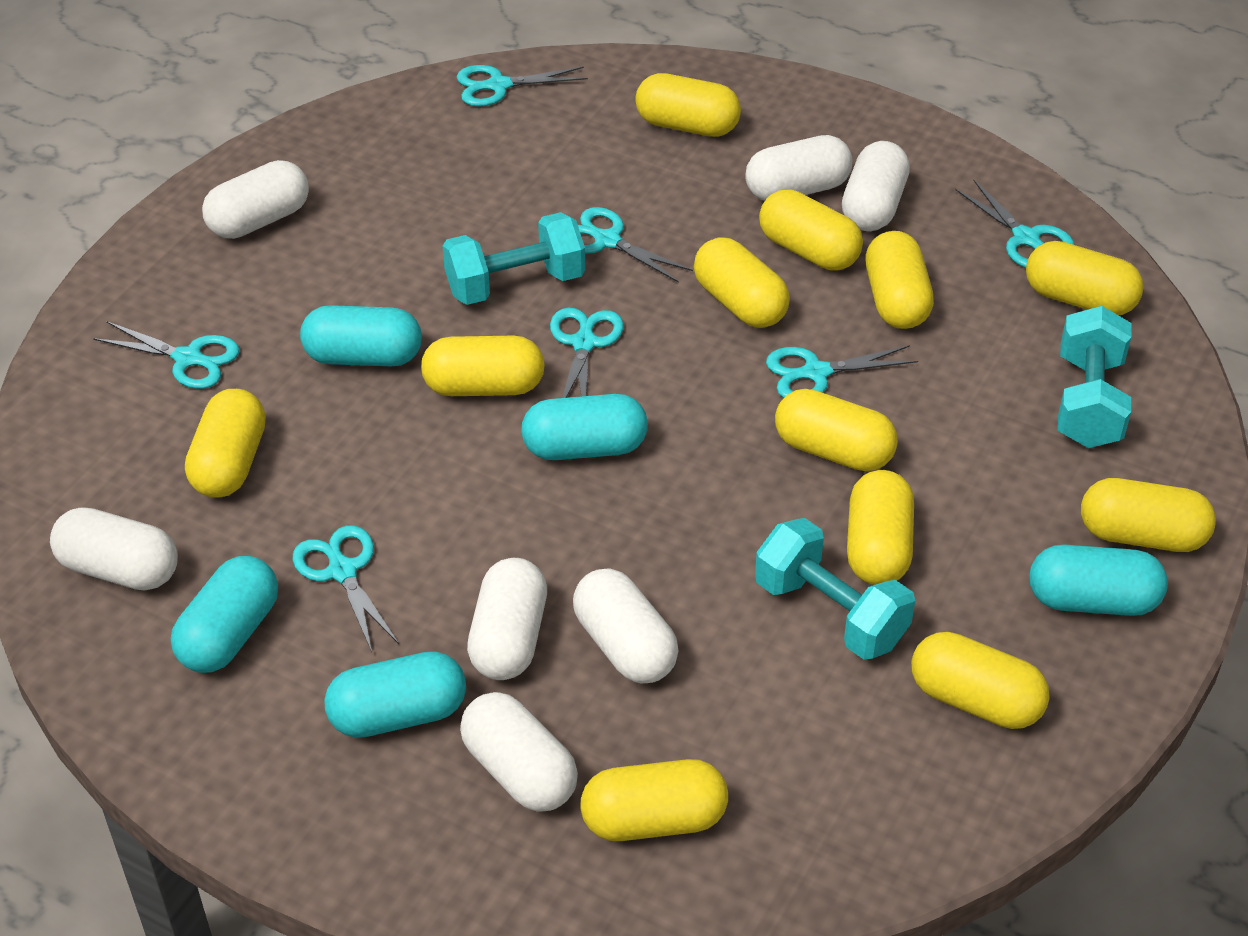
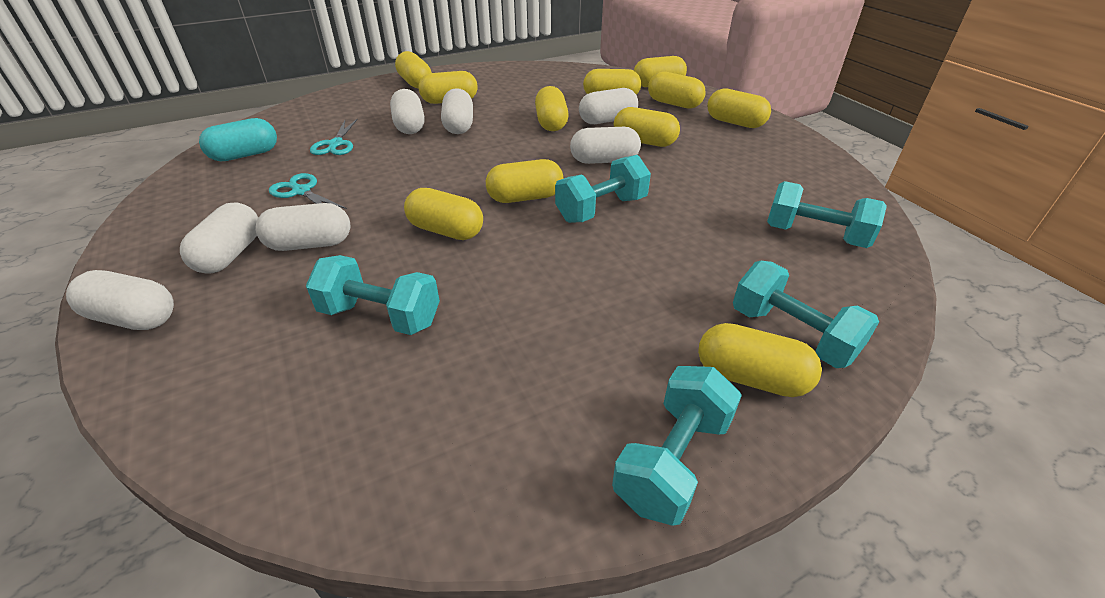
turquoise capsule: [171,556,278,673] [300,305,422,366] [324,651,466,738] [521,394,648,460] [1029,545,1168,616] = 5 -> [199,118,277,161] = 1
turquoise dumbbell: [443,212,585,305] [755,518,915,660] [1057,306,1132,448] = 3 -> [306,255,440,335] [555,155,651,223] [612,366,742,526] [733,261,879,368] [767,181,887,248] = 5
turquoise scissors: [93,321,240,389] [293,525,399,652] [457,65,588,106] [550,307,624,398] [578,207,693,283] [766,345,918,398] [955,180,1074,268] = 7 -> [269,173,347,209] [310,118,358,155] = 2
yellow capsule: [185,389,266,497] [421,336,545,396] [580,759,728,841] [635,73,741,137] [694,237,790,328] [759,189,863,271] [775,389,898,471] [847,470,914,585] [865,231,934,329] [911,632,1050,729] [1026,241,1144,315] [1081,478,1216,552] = 12 -> [395,51,432,88] [404,188,483,240] [419,71,478,104] [486,159,563,203] [535,86,569,131] [583,69,641,95] [614,107,680,147] [634,56,687,87] [648,71,706,109] [698,323,822,397] [708,88,771,128] = 11

